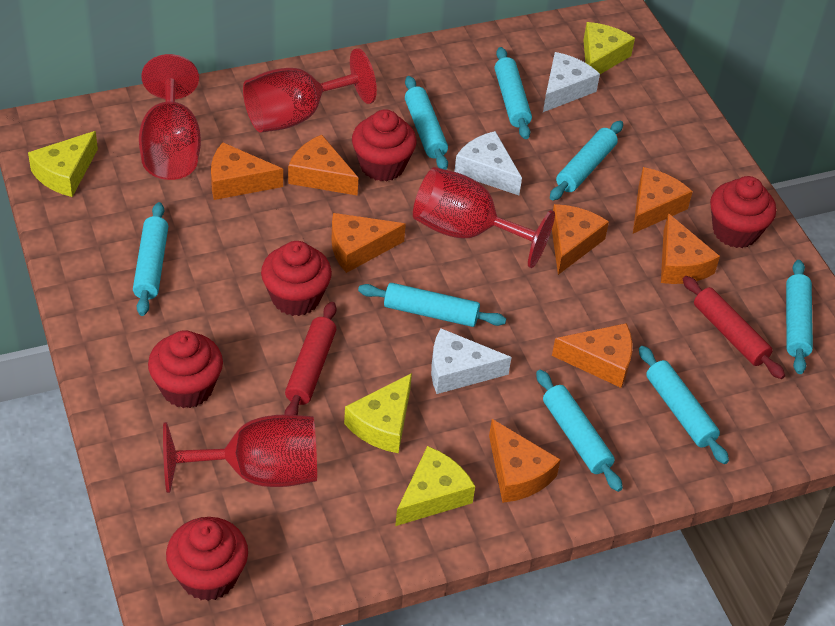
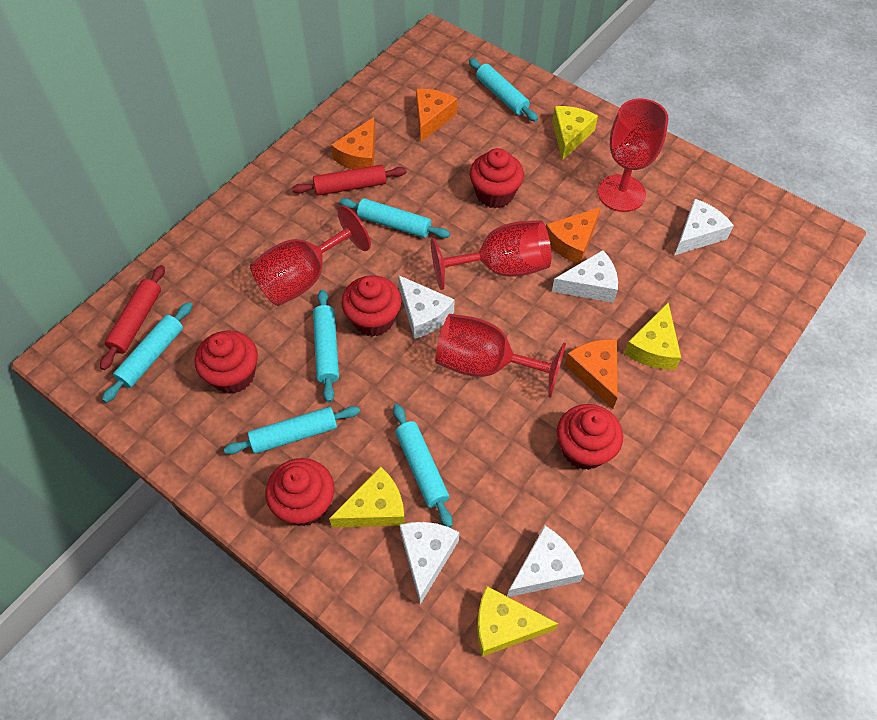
orange cheese: [211,142,283,200] [288,135,358,196] [331,213,406,273] [489,419,561,503] [552,204,609,275] [552,323,632,388] [633,167,693,233] [661,213,720,284] = 8 -> [331,117,375,169] [416,89,457,142] [546,207,601,264] [565,339,618,409] = 4
turquoise rolling pin: [133,202,168,316] [358,283,506,327] [405,76,448,170] [495,47,532,139] [536,370,623,492] [550,121,623,201] [639,346,729,464] [786,260,813,374] = 8 -> [102,302,192,403] [224,406,360,455] [313,289,339,402] [339,198,450,238] [393,404,453,527] [469,58,538,122] = 6
white cheese: [431,328,512,394] [454,131,522,195] [543,52,600,112] = 3 -> [398,275,455,339] [400,522,459,604] [507,526,584,597] [552,250,618,303] [675,199,734,255] = 5

